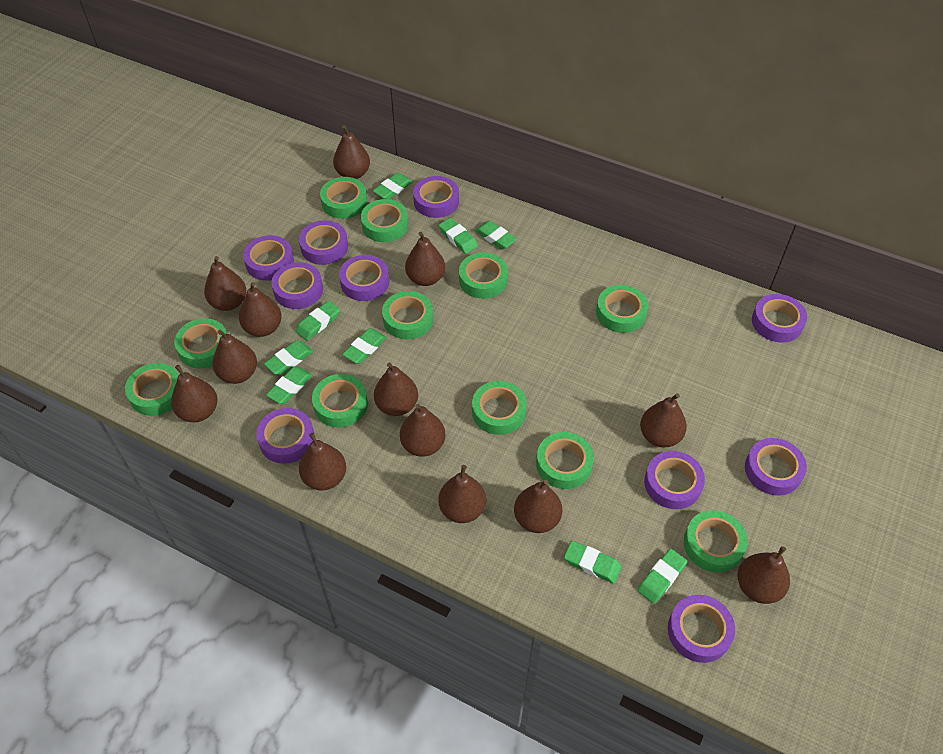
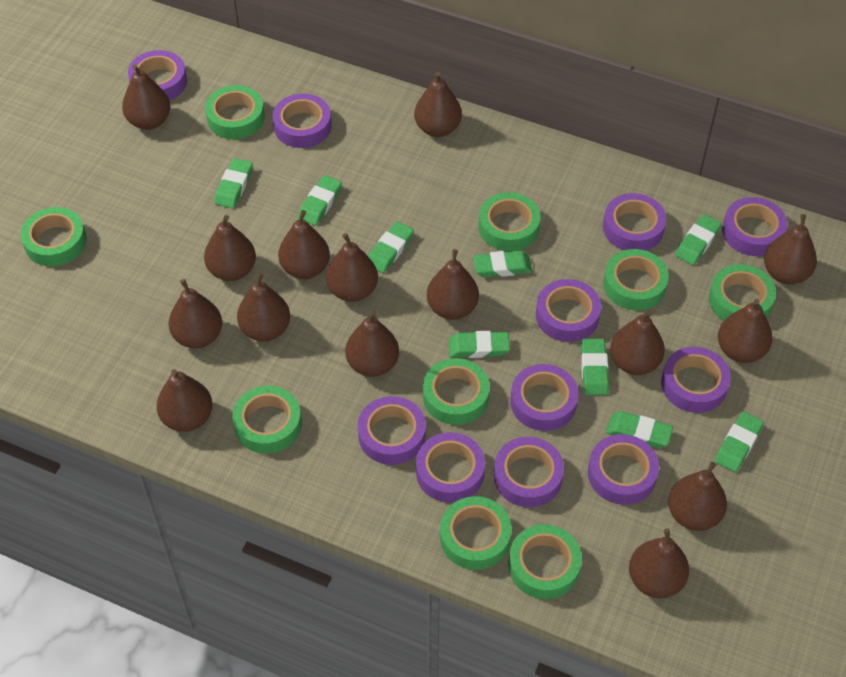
brown pear: [171,365,217,422] [204,256,246,311] [213,330,257,384] [239,282,282,337] [299,433,346,491] [333,125,370,179] [374,362,418,416] [400,404,446,457] [405,232,445,286] [438,465,486,523] [514,480,562,533] [640,393,687,447] [738,546,790,604] = 13 -> [122,64,170,130] [156,369,213,432] [169,279,222,348] [204,215,256,281] [237,272,290,341] [278,210,330,279] [326,233,378,302] [345,311,399,377] [414,72,462,137] [427,249,479,320] [610,311,665,375] [629,528,689,598] [668,462,727,531] [718,299,772,363] [764,214,817,284] = 15
green tape: [125,363,179,416] [174,318,227,369] [312,374,368,427] [320,177,367,219] [361,199,408,242] [382,291,433,339] [459,252,508,299] [472,381,527,435] [536,432,594,489] [596,285,648,333] [684,510,748,573] = 11 -> [21,207,87,267] [205,85,265,139] [233,386,302,454] [423,358,490,425] [440,496,512,570] [478,192,541,251] [508,524,582,599] [603,249,669,310] [709,264,776,321] = 9
purple tape: [243,235,294,281] [256,408,314,464] [271,262,323,309] [299,220,348,265] [339,255,389,301] [413,176,459,218] [644,451,705,509] [668,595,735,663] [745,438,807,496] [752,294,807,343] = 10 -> [128,50,187,100] [272,94,332,148] [358,396,426,465] [416,432,485,503] [494,437,564,507] [510,364,579,431] [536,279,601,342] [588,434,659,505] [603,193,666,251] [661,347,731,413] [722,197,787,256] = 11

